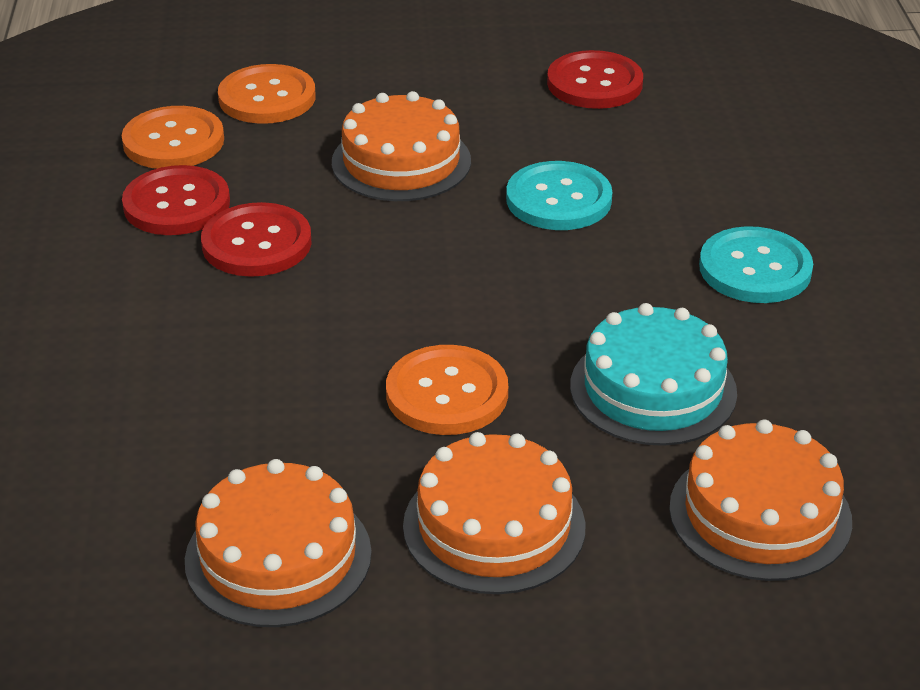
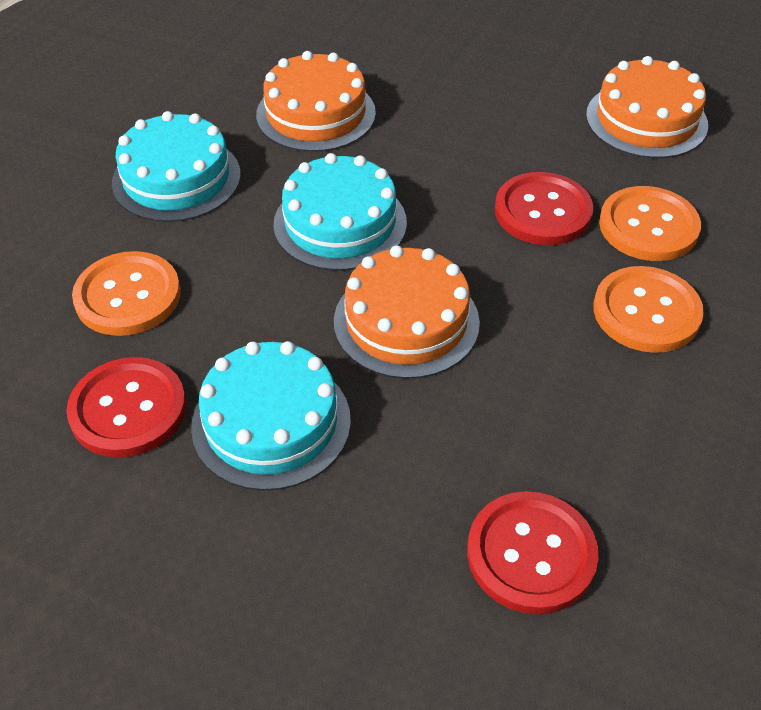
orange cake: [185,459,372,627] [332,91,471,201] [403,432,585,594] [669,419,852,581] = 4 -> [256,51,376,152] [334,246,480,379] [586,56,708,158] = 3
turquoise button: [506,161,612,230] [699,226,813,303] = 2 -> none = 0
turquoise cake: [570,303,737,446] = 1 -> [112,111,241,222] [191,341,351,491] [273,153,407,271] = 3

